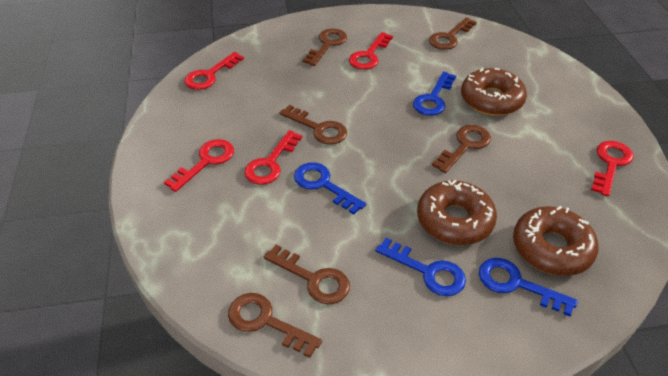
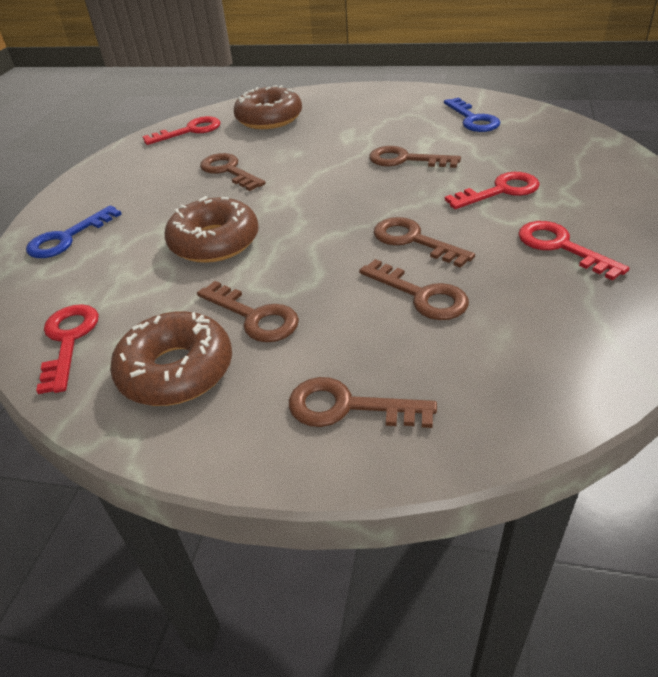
blue key: [294,162,366,215] [376,238,466,296] [413,72,456,116] [479,258,578,316] = 4 -> [26,205,122,258] [444,97,500,132] = 2
red key: [164,139,234,192] [184,52,244,90] [244,130,302,185] [349,32,393,70] [591,141,634,197] = 5 -> [36,304,99,394] [143,116,221,145] [445,172,540,209] [518,221,630,281] = 4

